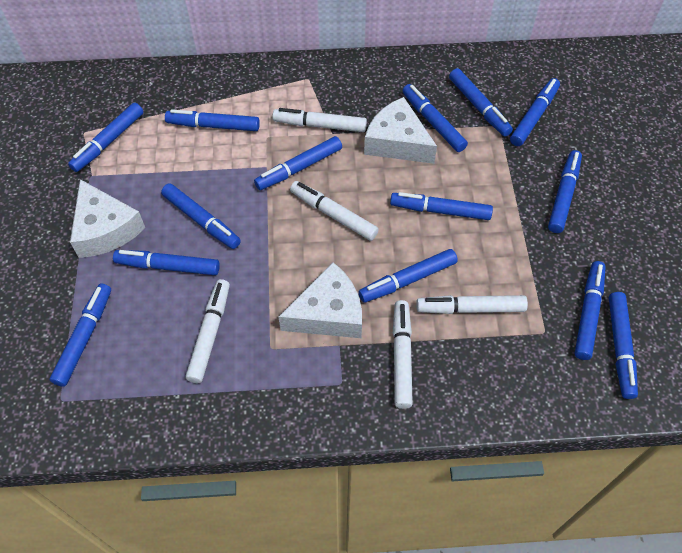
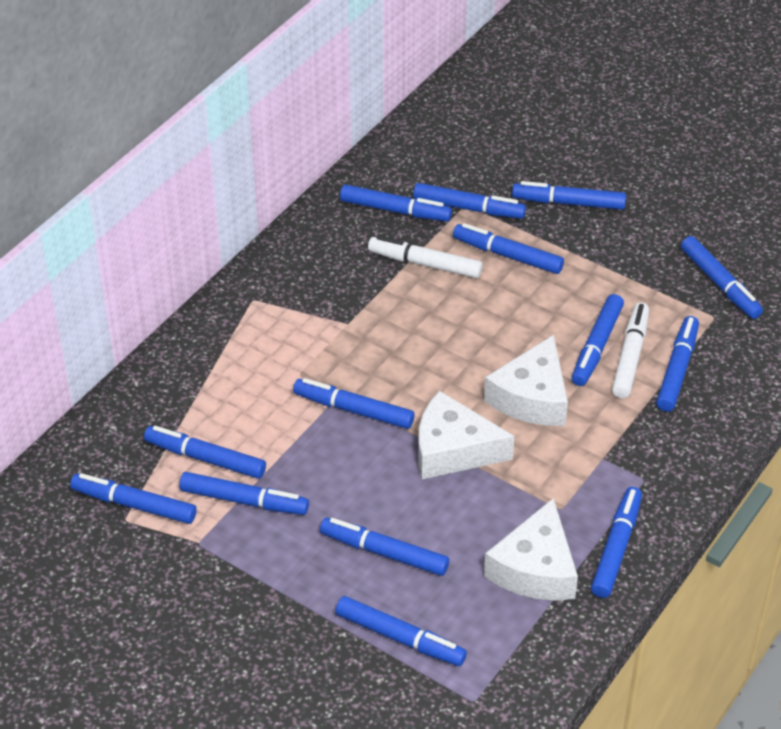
white marker: [186,279,230,383] [272,108,367,132] [290,181,379,241] [393,300,413,409] [416,295,528,314] = 5 -> [368,235,483,278] [612,303,649,398] = 2

